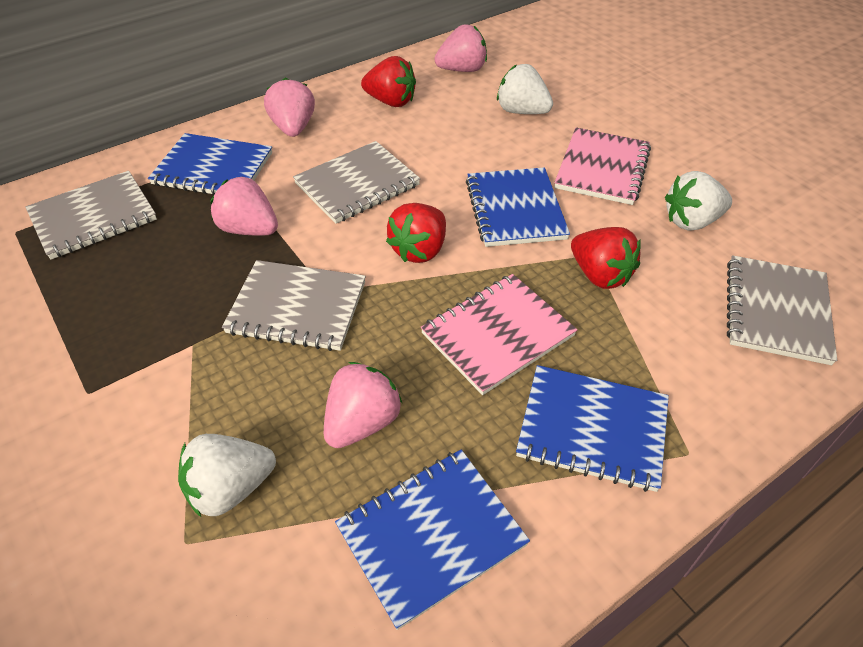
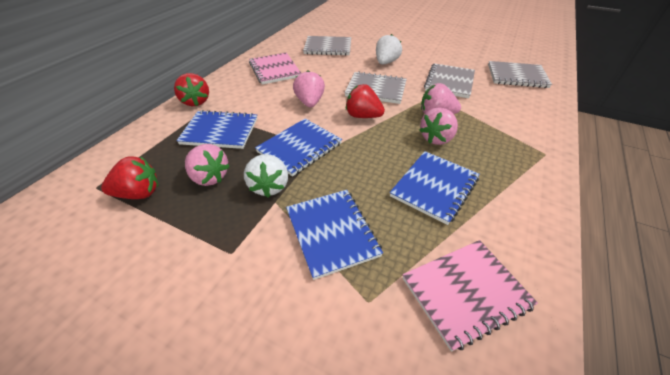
white strawberry: [178,434,276,517] [497,64,553,114] [665,171,732,230] = 3 -> [244,154,288,197] [376,34,402,65] = 2

